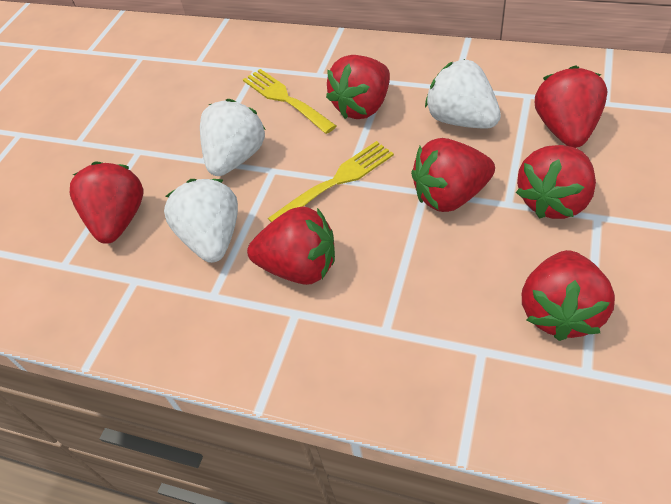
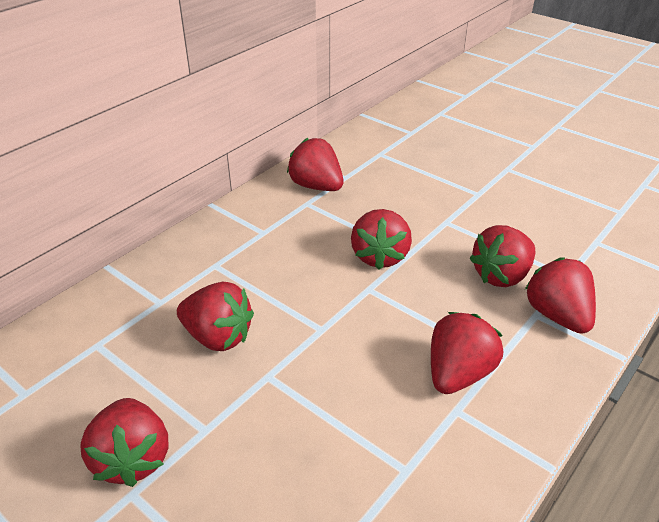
white strawberry: [164,179,238,263] [200,99,266,176] [425,59,501,128] = 3 -> none = 0
yellow fork: [243,69,336,134] [268,141,394,222] = 2 -> none = 0

